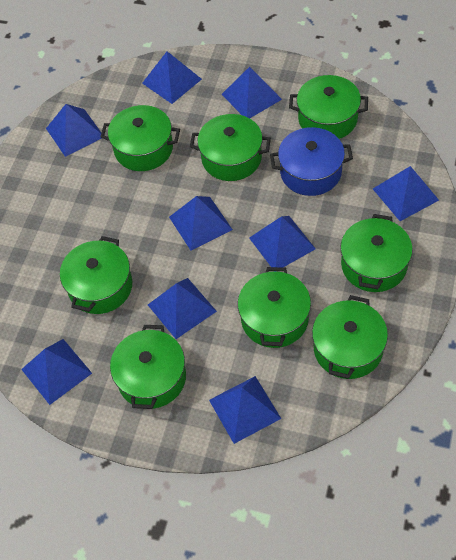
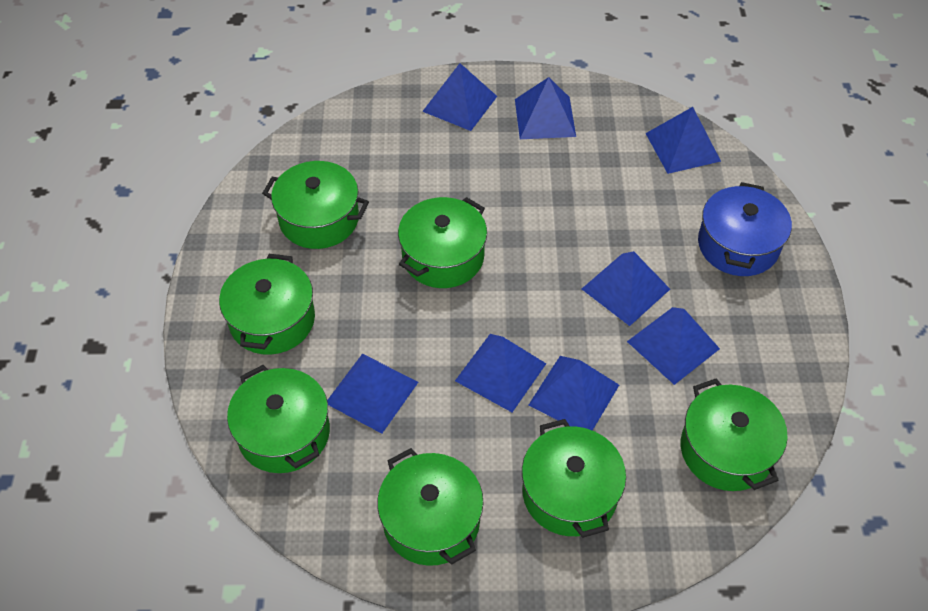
blue pyramid: [21,339,92,405] [46,104,102,157] [142,51,202,104] [148,278,217,339] [169,196,233,251] [209,376,281,444] [222,67,282,118] [249,216,316,268] [373,166,439,221] = 9 -> [327,354,418,434] [422,63,497,131] [455,334,546,412] [515,77,576,139] [529,356,619,431] [582,251,670,326] [627,307,720,385] [645,107,721,174] = 8
green pot: [60,236,132,314] [100,105,180,171] [110,325,186,409] [190,114,271,181] [238,267,311,348] [289,75,368,139] [312,295,388,379] [340,214,413,292] = 8 -> [219,254,315,355] [227,365,330,473] [262,161,369,249] [377,448,483,566] [398,197,487,288] [522,419,626,538] [681,378,787,491] = 7

